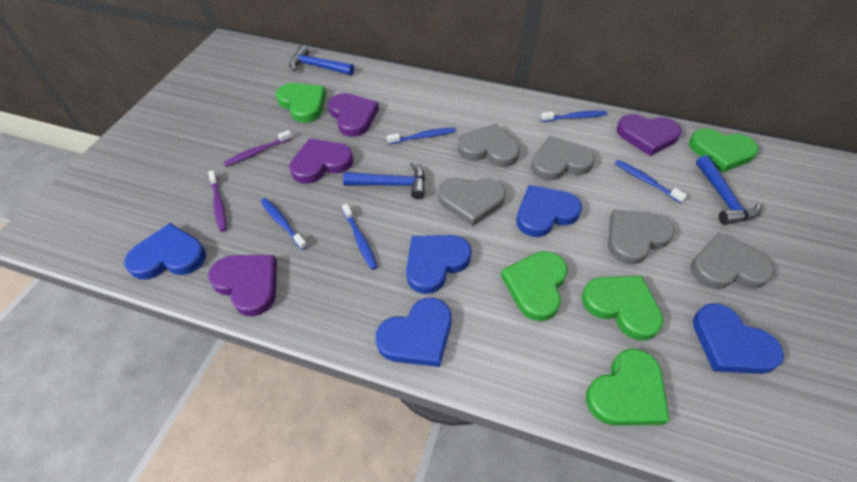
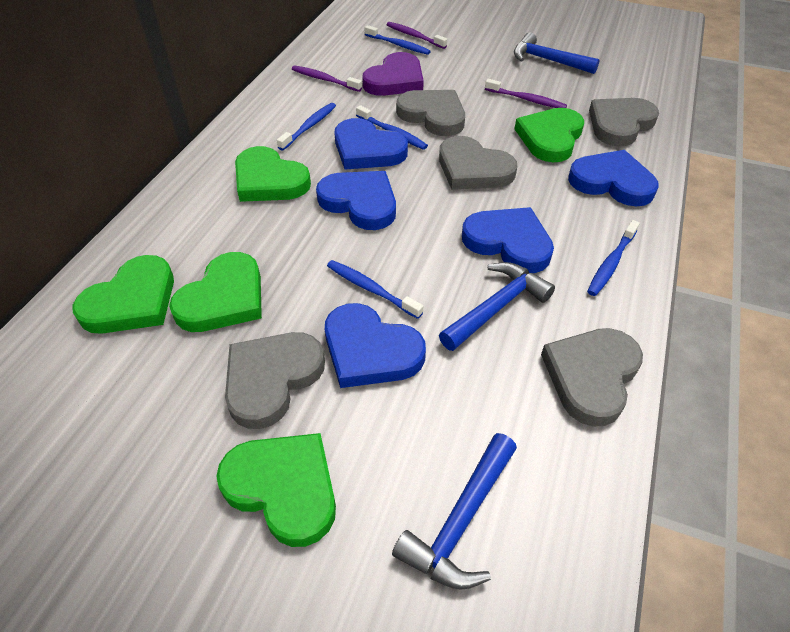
purple heart: [209,255,277,316] [289,138,353,184] [328,93,379,137] [617,114,682,156] = 4 -> [362,52,424,96] = 1
purple toothbrush: [208,170,227,232] [223,130,292,167] = 2 -> [292,66,362,92] [387,22,447,49] [485,79,567,108] = 3

